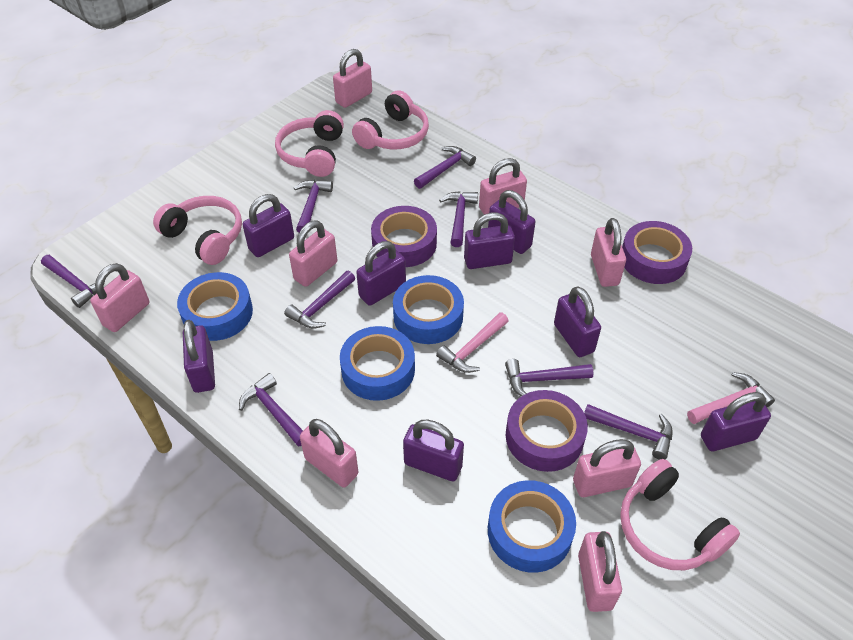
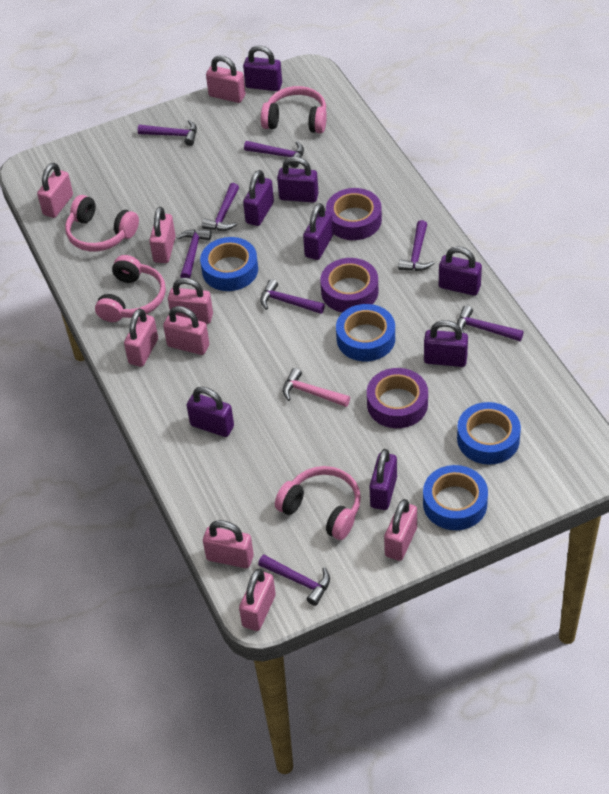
pink hammer: [436,312,508,373] [687,372,775,424] = 2 -> [283,368,350,407] = 1
pink padlock: [90,263,149,332] [289,220,337,287] [300,419,358,488] [333,49,372,108] [479,158,527,215] [573,439,641,497] [578,531,622,612] [591,218,626,287] = 8 -> [37,163,73,218] [124,308,158,367] [149,207,176,263] [163,306,209,355] [168,278,213,324] [203,520,254,568] [206,56,246,103] [239,569,276,631] [384,499,417,561] = 9

